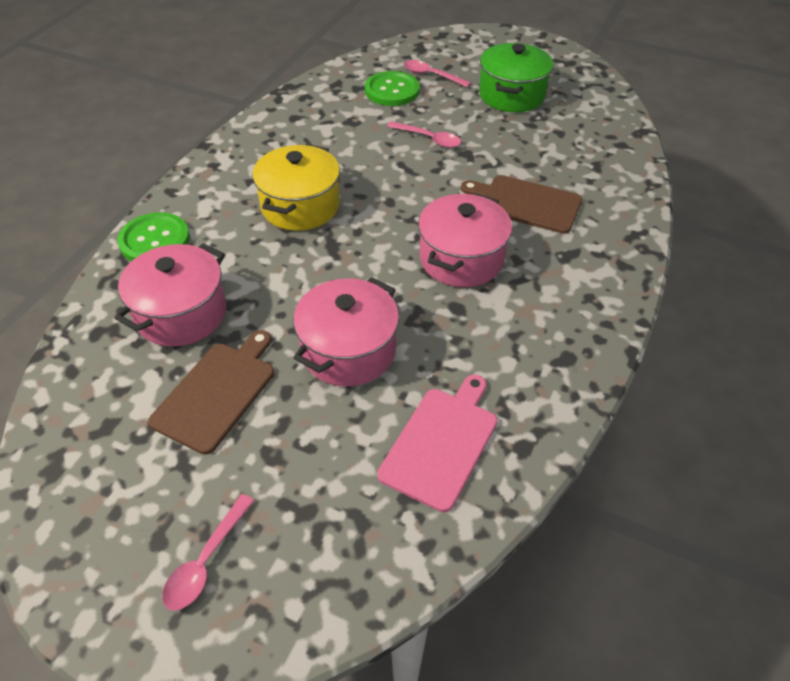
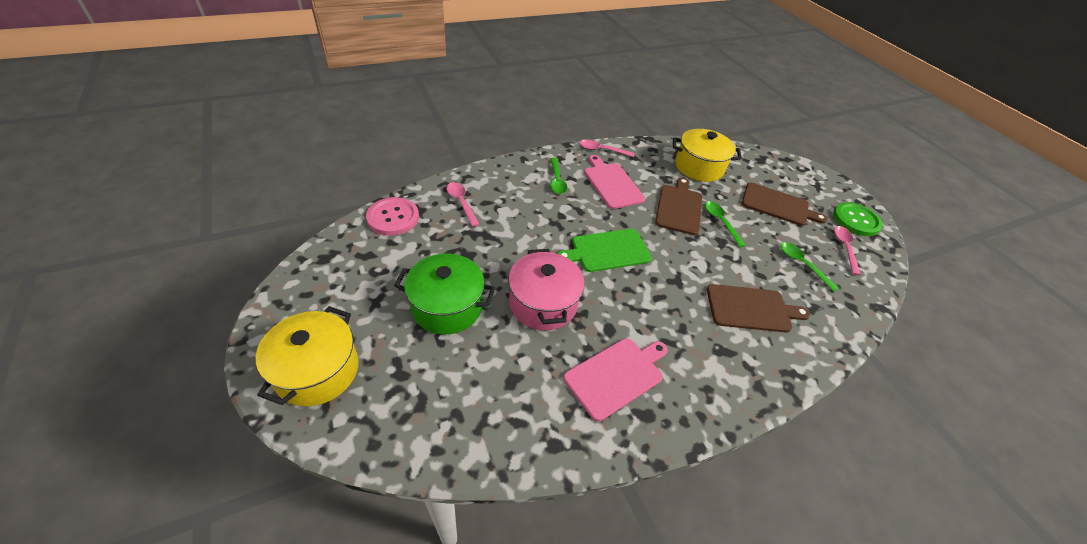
brown cutting board: [148,330,274,455] [461,175,582,234] = 2 -> [655,177,702,235] [707,284,810,333] [742,183,828,226] = 3
green button: [117,212,190,261] [365,71,420,106] = 2 -> [833,202,883,236] = 1
green cutting board: none = 0 -> [557,229,652,272] = 1
green spoon: none = 0 -> [550,158,567,194] [705,201,746,247] [781,242,839,292] = 3
pink button: none = 0 -> [366,197,419,235] = 1
pink cutting board: [377,375,498,512] = 1 -> [563,338,668,421] [584,155,645,209] = 2
pink pot: [114,243,226,346] [293,277,399,387] [418,193,512,287] = 3 -> [508,249,585,330] = 1
yellow pot: [252,144,340,231] = 1 -> [256,306,359,406] [673,129,742,182] = 2

